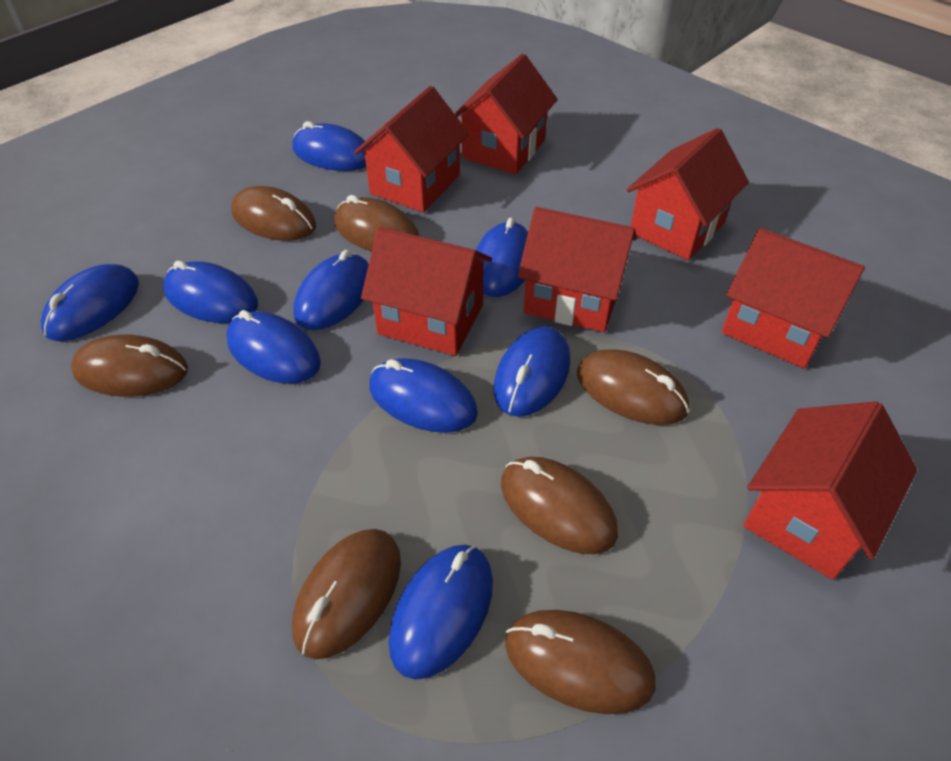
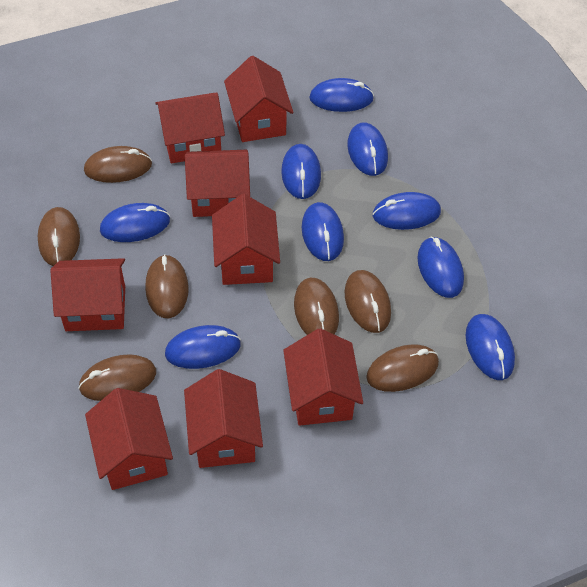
red house: [354,86,469,213] [361,227,492,356] [454,54,557,174] [518,207,637,333] [627,128,749,260] [722,228,865,368] [743,401,917,580] = 7 -> [50,258,125,331] [85,388,173,490] [155,92,225,164] [184,369,263,468] [185,150,250,217] [212,194,280,285] [224,56,294,142] [283,328,363,426] = 8

